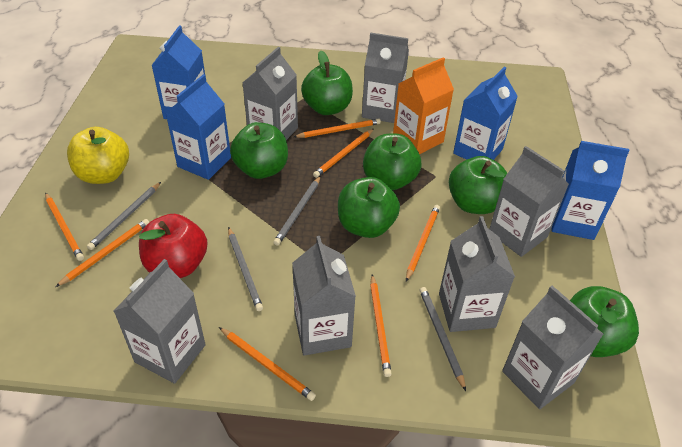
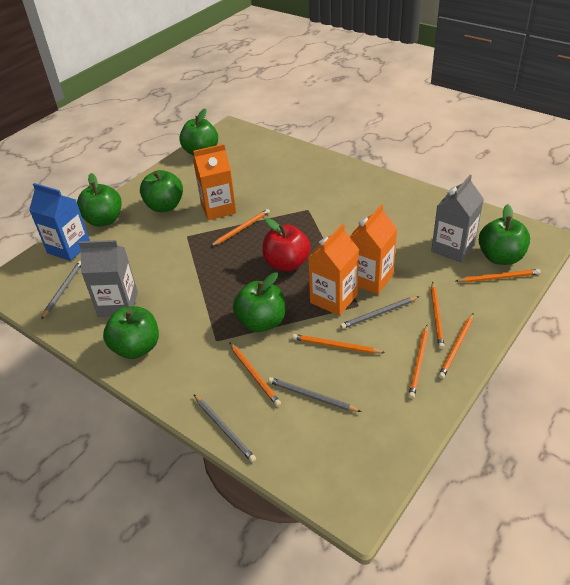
blue carton: [151,25,205,119] [166,74,231,180] [453,67,518,160] [552,141,629,240] = 4 -> [29,183,90,261] = 1
grey carton: [114,259,206,384] [243,47,298,140] [292,236,356,356] [362,32,409,123] [439,216,515,332] [489,146,569,257] [502,286,603,409] = 7 -> [79,240,138,317] [431,175,484,263] = 2
orange carton: [393,57,454,154] = 1 -> [193,144,236,220] [308,224,359,316] [349,204,397,295] = 3
yellow apple: [67,127,129,184] = 1 -> none = 0

